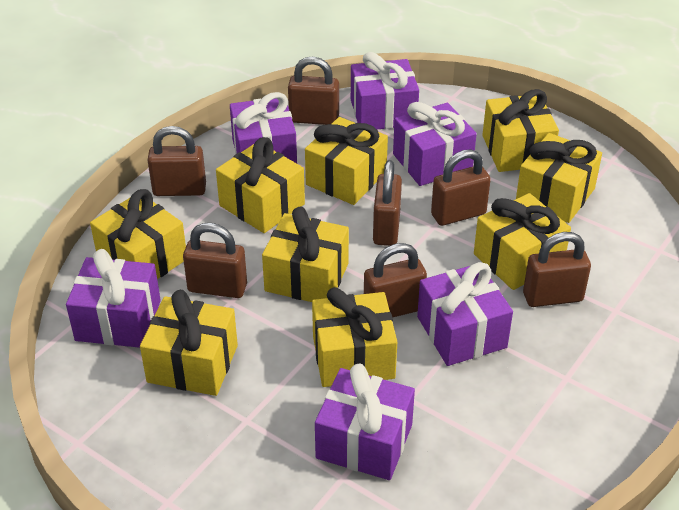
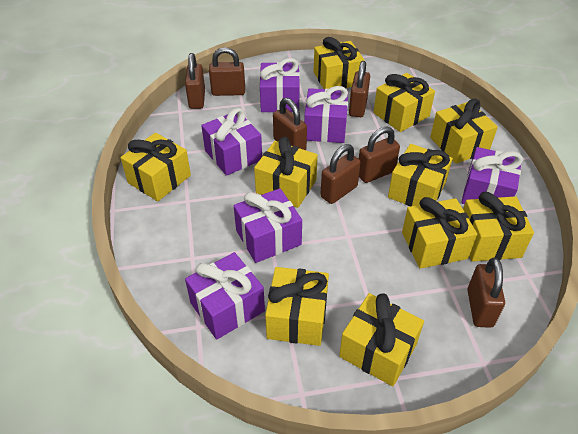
yellow gift: [90,189,186,279] [140,290,238,396] [216,137,305,233] [262,207,349,302] [305,117,388,205] [312,287,397,387] [474,193,571,290] [483,89,559,172] [516,133,602,223] = 9 -> [120,133,191,201] [254,137,318,208] [265,267,329,346] [314,37,365,89] [339,293,424,386] [373,73,435,132] [388,144,453,206] [402,197,477,269] [430,99,498,164] [463,192,534,262] = 10

